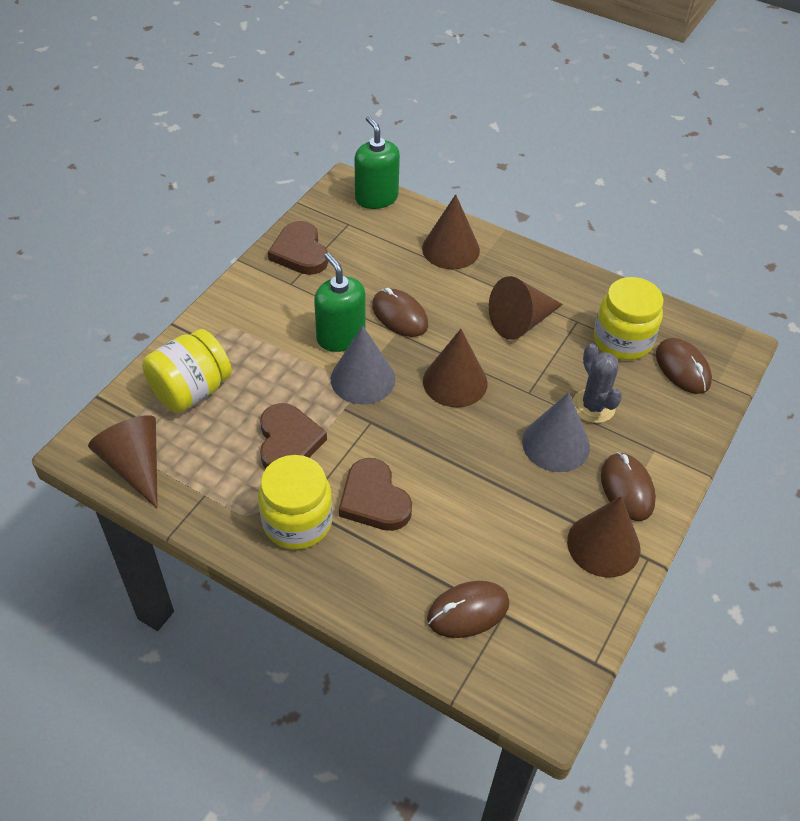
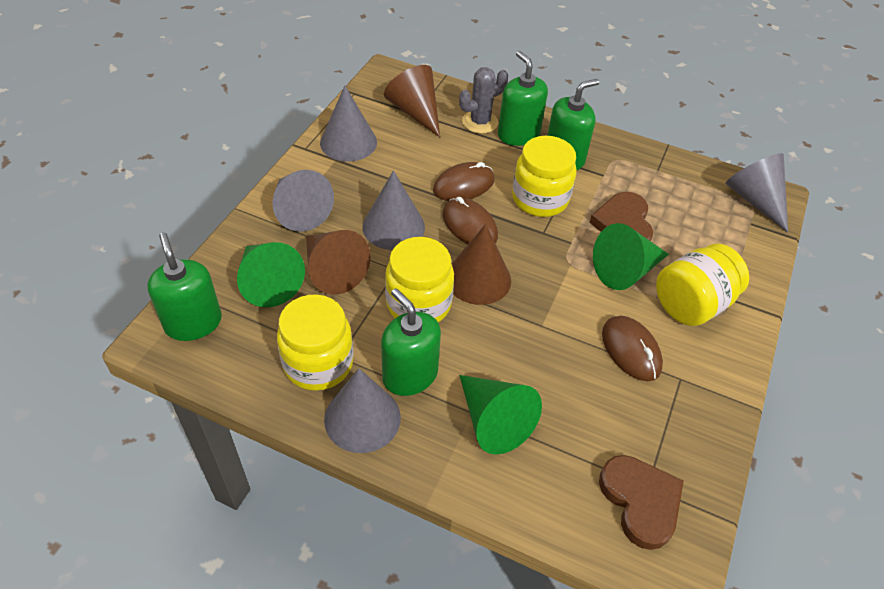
brown cone: [88,415,158,508] [422,194,480,269] [423,329,488,407] [489,276,563,340] [567,496,641,577] = 5 -> [306,230,371,295] [384,65,440,137] [452,224,511,305] = 3
brown heart: [260,403,327,469] [268,221,328,275] [339,458,412,531] = 3 -> [589,192,653,241] [599,455,684,550] = 2
brown mouse: [372,288,428,337] [427,581,509,638] [601,452,656,521] [656,338,712,394] = 4 -> [433,162,495,201] [443,197,498,244] [602,316,663,381] = 3
green cone: none = 0 -> [237,242,305,307] [459,375,542,455] [593,223,669,290] = 3
green soap dispenser: [314,253,366,352] [355,116,400,209] = 2 -> [147,233,222,341] [381,288,441,396] [498,51,548,146] [547,79,599,170] = 4
grey cone: [331,325,395,404] [522,392,590,472] = 2 -> [272,170,334,232] [320,86,377,161] [324,368,401,453] [363,170,425,250] [726,153,788,233] = 5
yellow jar: [142,329,232,413] [258,455,333,550] [594,277,663,360] = 3 -> [277,294,353,391] [385,237,454,322] [512,136,577,217] [656,243,749,326] = 4

